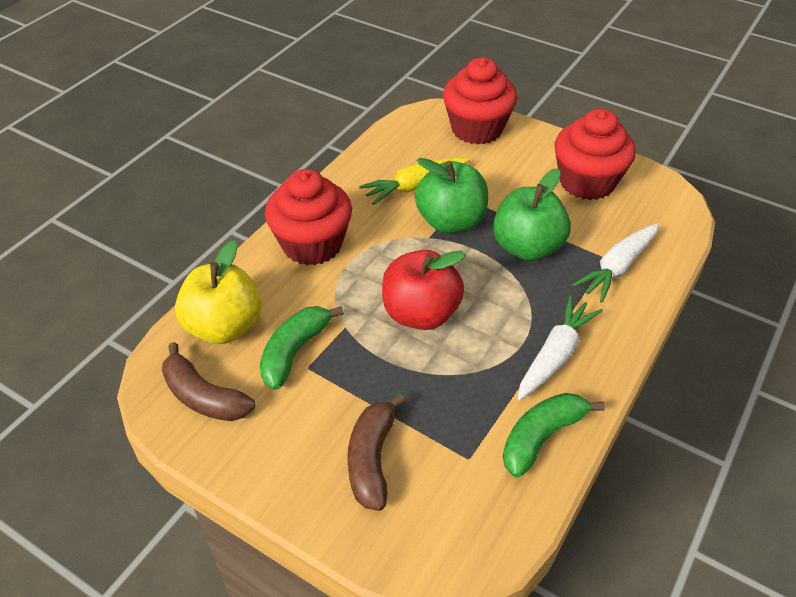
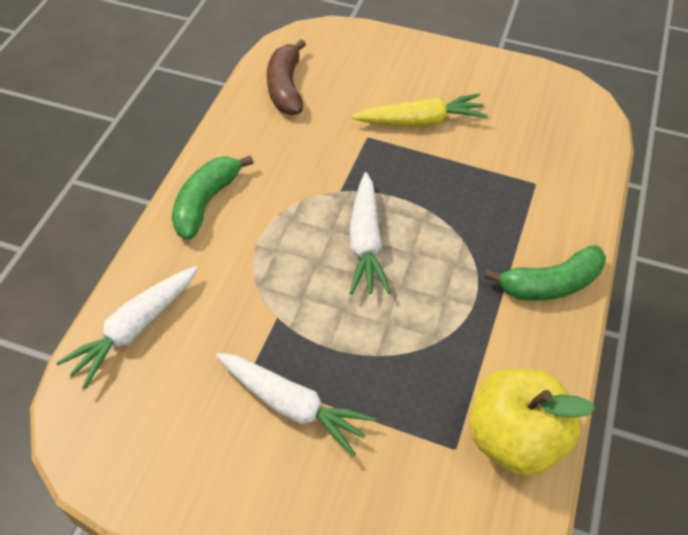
brown banana: [162,342,255,421] [347,394,405,511] = 2 -> [267,39,306,115] = 1
green apple: [415,158,488,234] [493,168,571,261] = 2 -> none = 0
red apple: [382,250,466,330] = 1 -> none = 0
red cupcake: [265,169,352,266] [443,57,517,145] [555,108,636,200] = 3 -> none = 0
white carrot: [518,296,603,400] [572,223,659,303] = 2 -> [56,266,198,389] [216,353,375,456] [350,172,391,294] = 3

